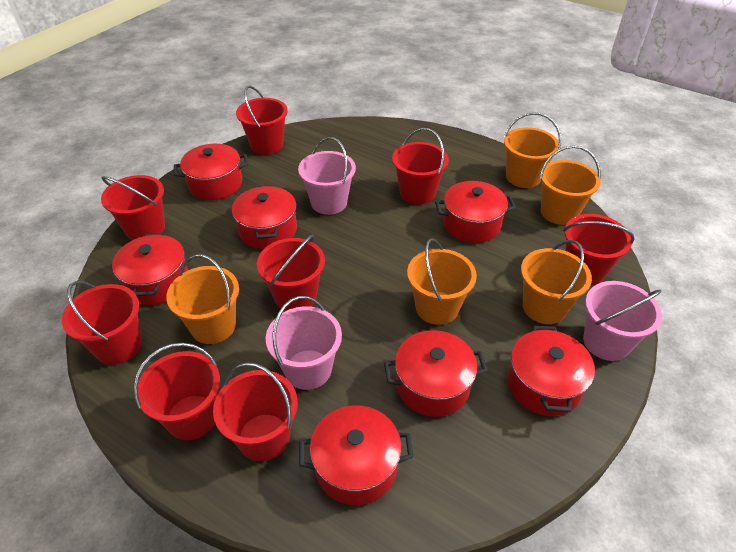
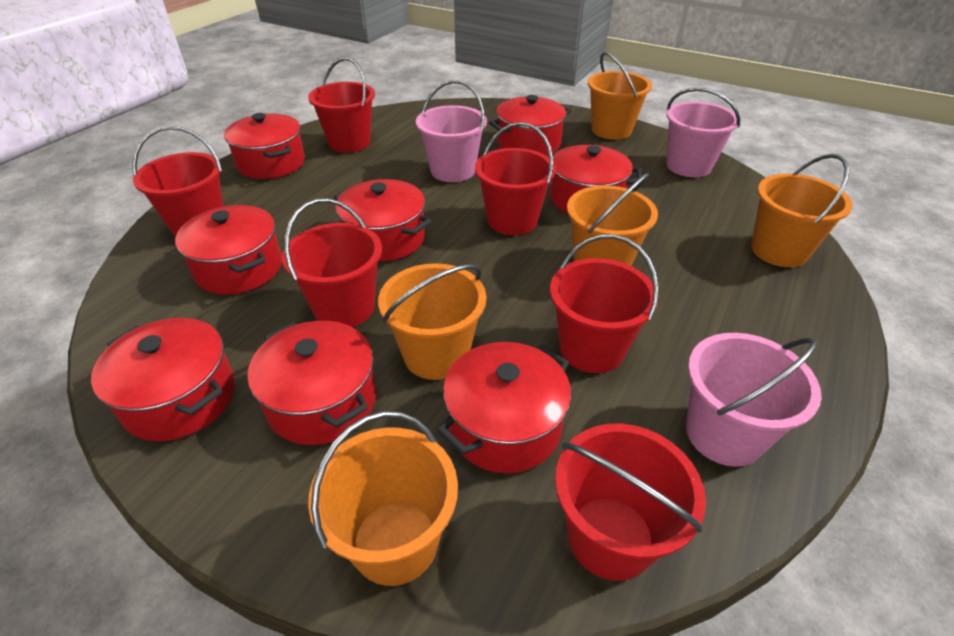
red bucket: [62,281,142,365] [101,175,165,240] [134,343,220,440] [213,362,298,461] [236,85,288,155] [257,234,325,311] [392,128,449,205] [563,214,635,285] = 8 -> [132,126,224,237] [282,198,382,327] [308,57,375,153] [475,122,556,235] [550,234,659,373] [555,423,706,581] = 6
red pot: [112,232,188,305] [174,144,248,200] [232,185,297,249] [299,405,413,505] [384,330,488,417] [435,181,516,243] [507,326,595,416] = 7 -> [91,318,235,441] [175,205,282,295] [224,113,305,179] [247,321,376,445] [334,179,431,262] [437,342,571,473] [489,95,571,156] [550,145,642,213] = 8

